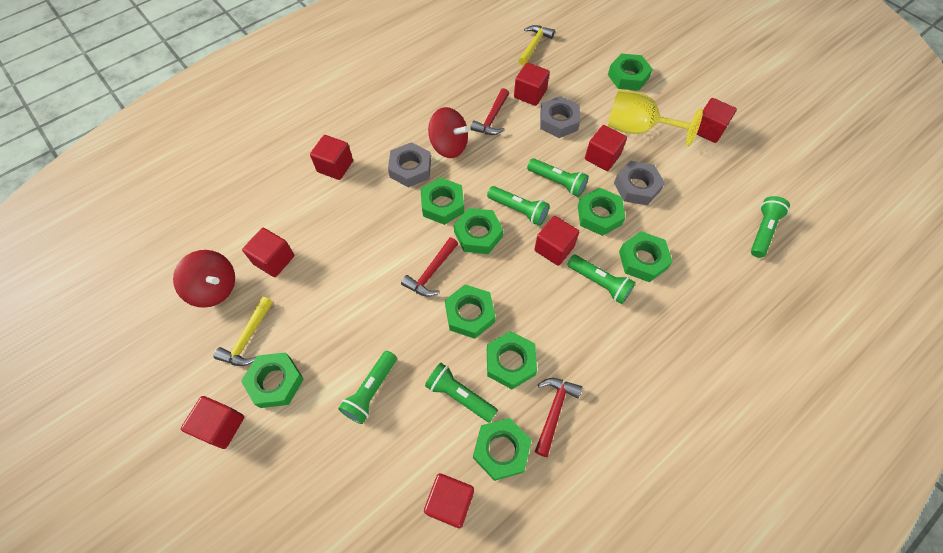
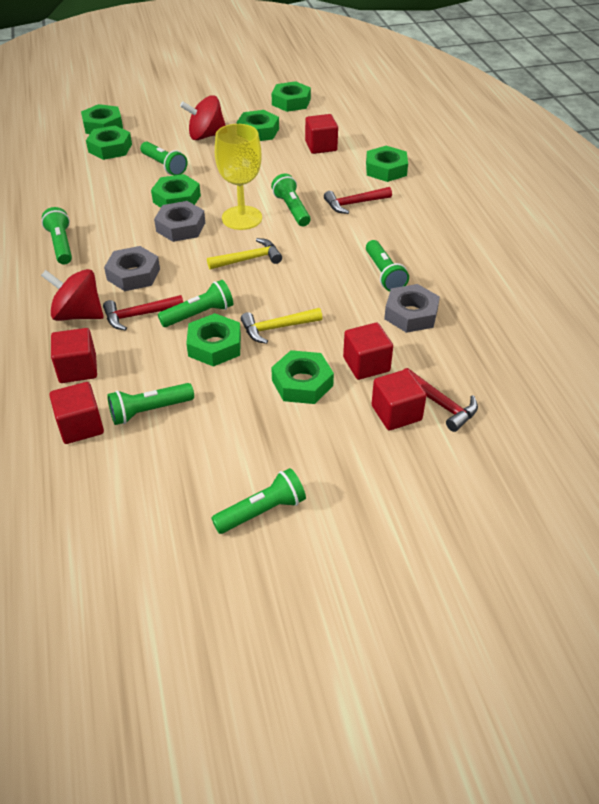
green flashlight: [338,351,397,424] [425,363,498,423] [487,186,550,226] [527,158,589,197] [567,255,635,304] [751,196,790,258] = 6 -> [42,207,72,264] [107,383,194,425] [140,142,187,175] [158,280,233,327] [211,468,306,534] [271,173,311,226] [366,240,409,292] = 7
green nut: [241,352,304,408] [421,177,464,225] [445,284,496,339] [454,208,503,254] [473,418,532,481] [487,331,537,389] [578,187,626,236] [608,53,653,91] [619,231,673,282] = 9 -> [81,104,123,134] [86,125,132,160] [151,174,201,208] [186,313,241,367] [236,110,279,141] [271,350,334,404] [272,81,311,112] [366,146,408,182] = 8
red cube: [181,396,244,449] [242,228,294,277] [310,135,353,180] [424,473,474,528] [514,63,550,106] [534,216,579,266] [585,125,627,171] [696,98,737,143] = 8 -> [49,382,104,444] [51,328,97,383] [305,114,338,154] [343,323,393,380] [371,369,427,430] = 5

